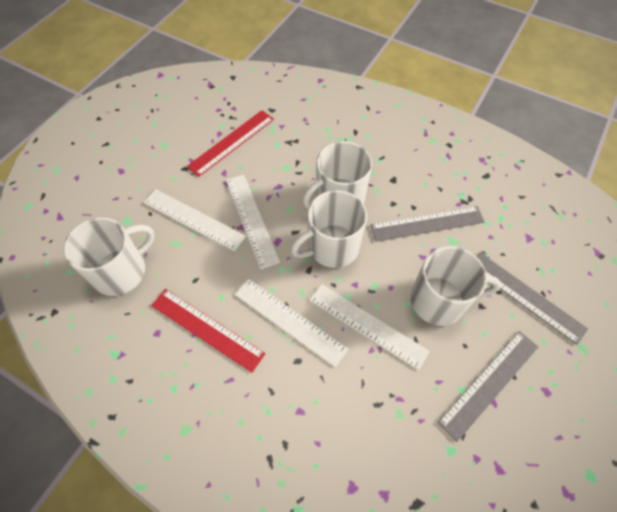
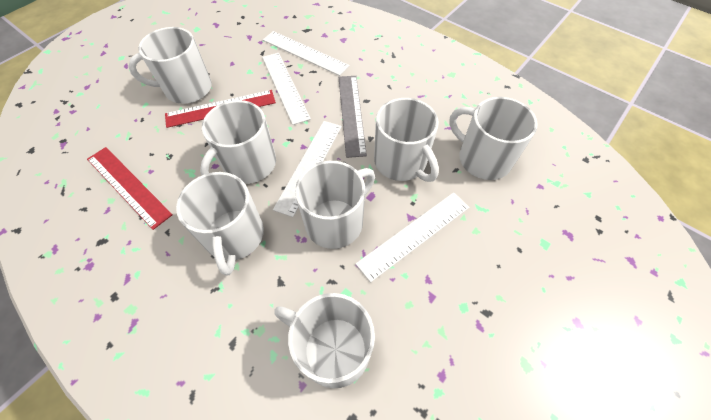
grey ruler: [370,206,485,242] [437,331,538,442] [476,253,588,345] = 3 -> [339,76,367,158] = 1
white mug: [63,217,154,296] [291,190,367,268] [303,141,372,208] [411,246,501,326] = 4 -> [128,27,212,104] [176,172,264,276] [200,100,276,184] [274,293,375,388] [295,161,375,249] [374,98,439,182] [449,97,538,180] = 7

